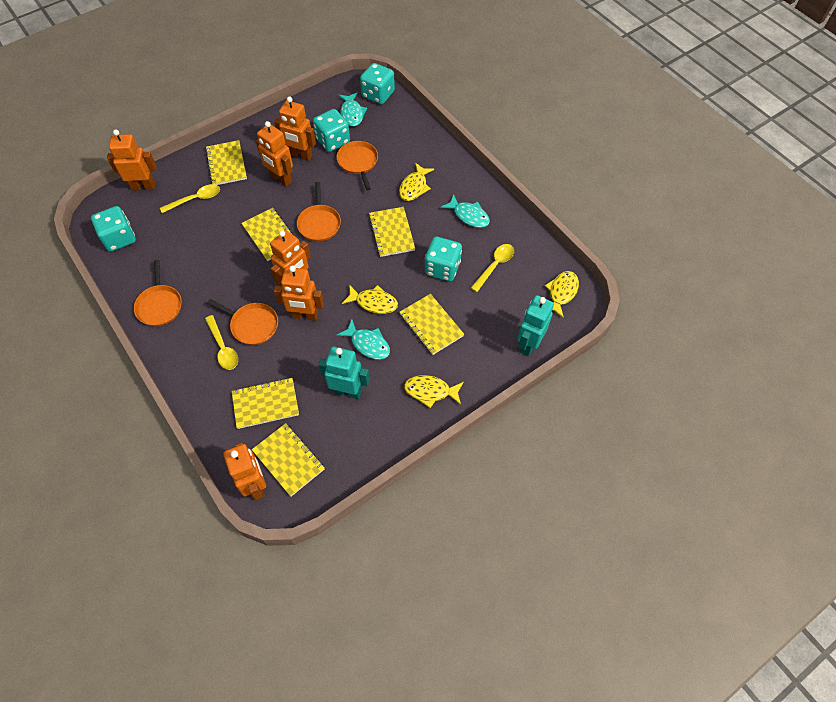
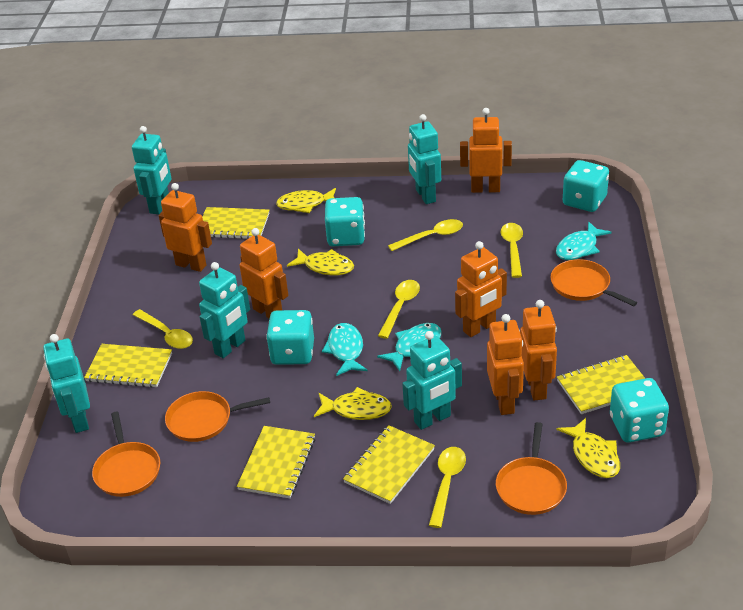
turquoise robot: [319,347,370,399] [517,295,554,356] = 2 -> [43,334,90,433] [132,126,172,214] [199,262,250,358] [402,331,462,430] [408,114,441,204] = 5
yellow notebook: [205,140,247,185] [232,378,299,429] [241,208,295,261] [252,423,324,496] [369,207,415,257] [399,294,464,355] = 6 -> [84,344,172,388] [202,207,269,239] [237,426,315,498] [343,425,435,504] [557,355,645,414] = 5
yellow spoon: [160,184,220,213] [205,315,238,370] [471,244,514,292] = 3 -> [133,309,193,349] [378,280,420,339] [388,219,463,251] [429,447,466,528] [501,223,523,278] = 5

